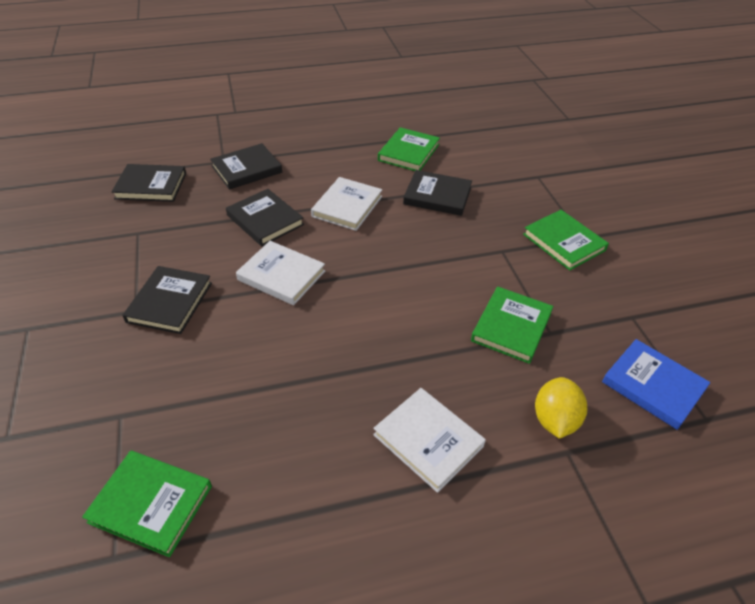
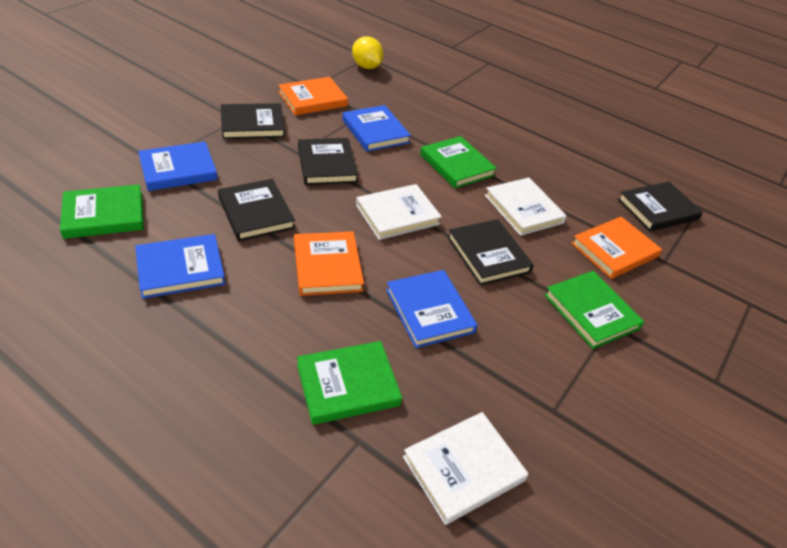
blue book: [602,339,710,430] = 1 -> [135,234,225,299] [138,142,218,191] [342,105,411,152] [386,270,478,348] = 4
orange book: none = 0 -> [278,77,348,116] [294,232,364,296] [571,217,662,279] = 3

